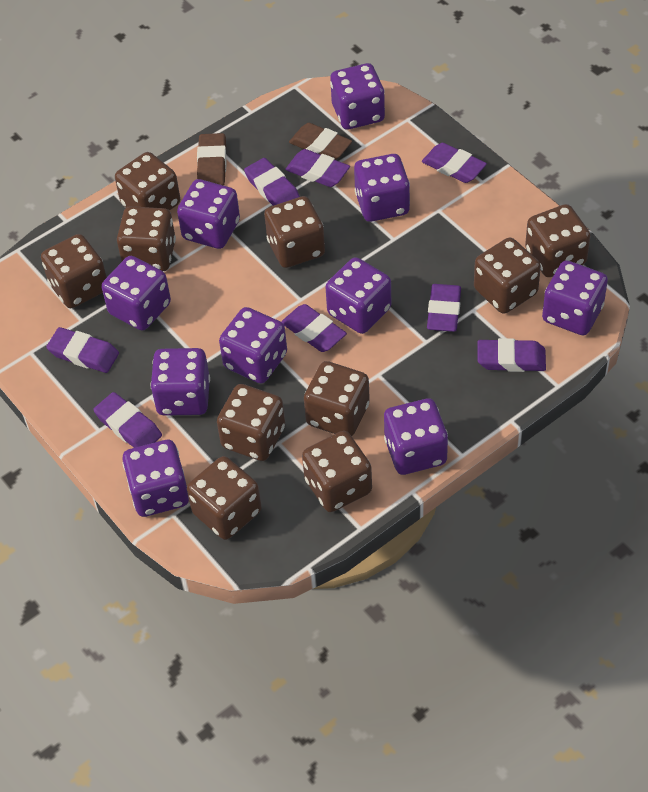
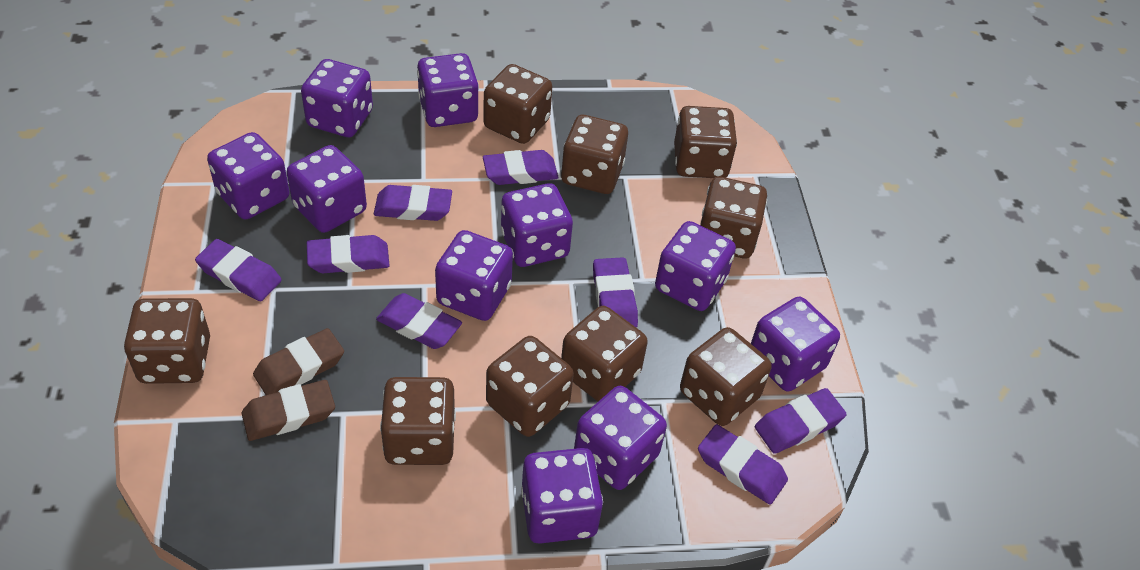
brown dice: [41,234,107,308] [115,152,180,211] [117,206,176,271] [187,456,262,540] [217,384,285,461] [264,196,325,268] [302,431,372,512] [304,361,370,436] [474,238,541,314] [525,204,591,277] = 10 -> [124,298,210,384] [380,377,456,465] [483,64,552,144] [486,336,574,437] [561,115,628,194] [561,306,648,402] [674,106,737,178] [680,327,772,426] [700,177,767,258] = 9

